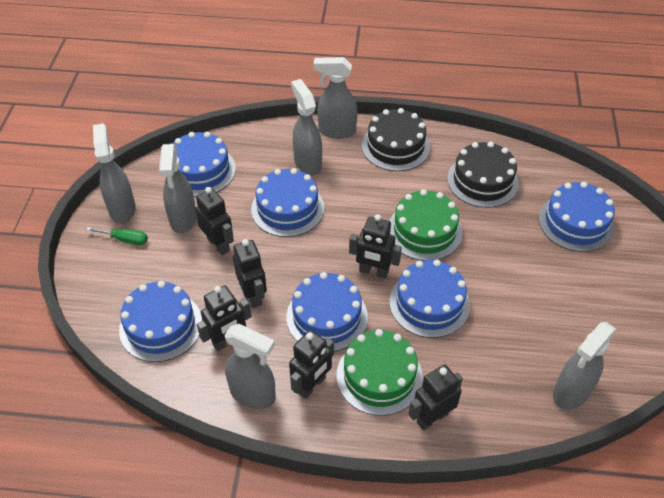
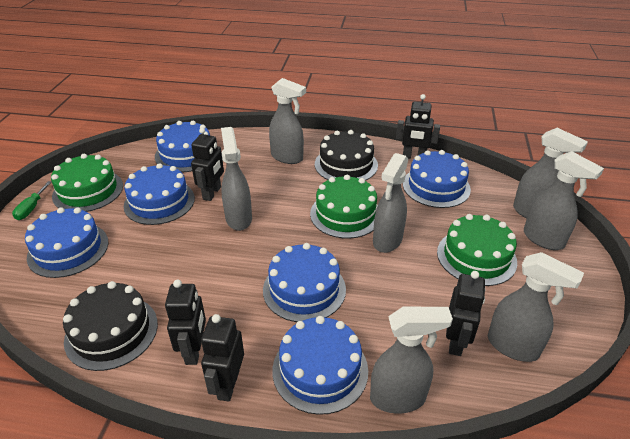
black robot: [195,187,234,255] [197,285,252,351] [233,239,267,308] [289,330,334,399] [349,214,402,279] [409,364,463,431] = 6 -> [165,280,206,365] [191,128,224,201] [201,314,244,402] [396,94,440,159] [446,271,486,356] = 5
green cake: [337,329,423,416] [389,189,462,261] = 2 -> [51,154,123,212] [310,175,378,239] [437,214,517,286] = 3
grey spray bottle: [93,123,136,223] [159,144,197,233] [224,324,276,409] [291,79,322,175] [313,57,357,139] [553,322,617,410] = 6 -> [221,127,252,231] [269,78,306,164] [370,307,453,414] [373,153,408,253] [488,252,584,362] [513,128,588,218] [524,151,604,250] = 7

